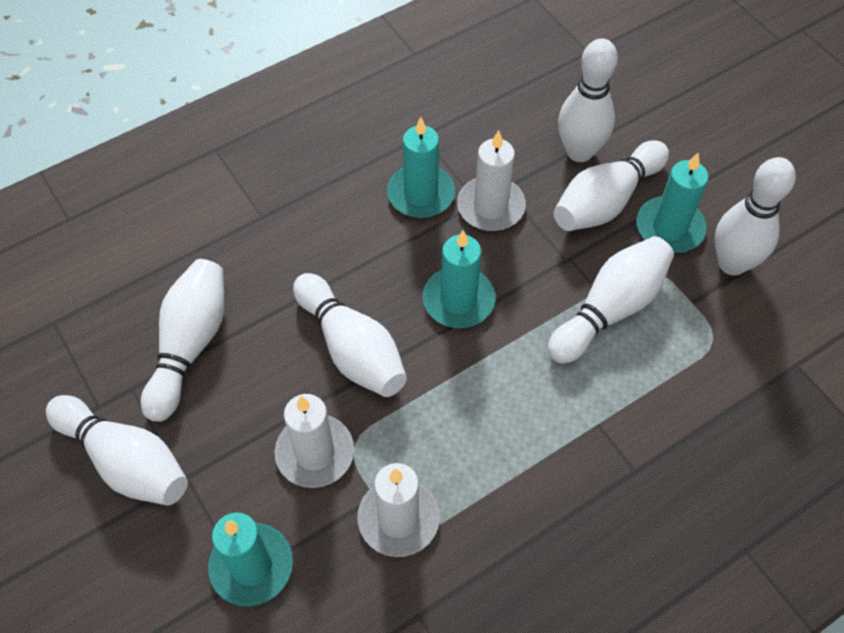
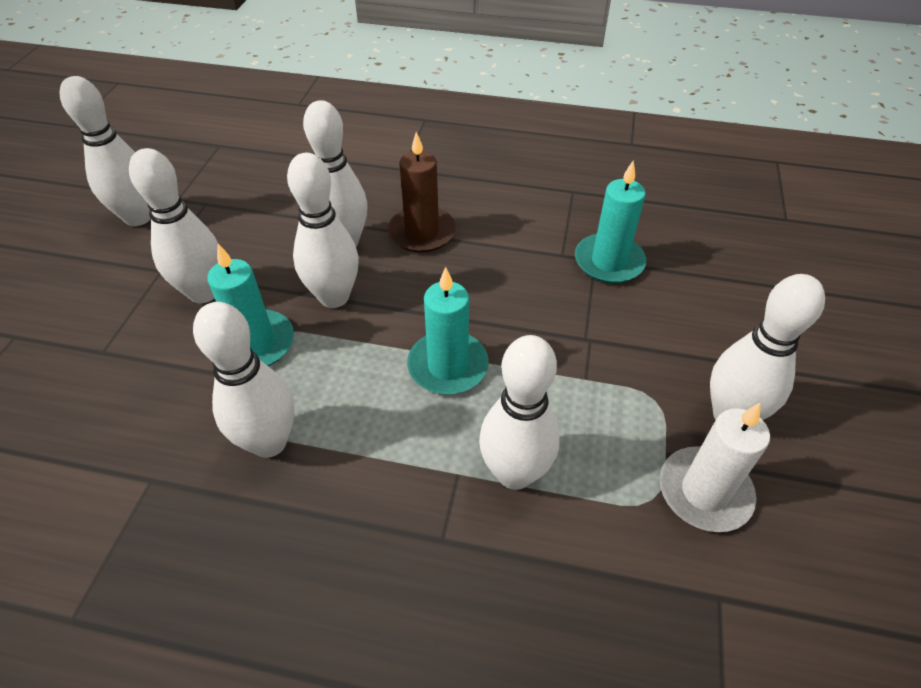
brown candle: none = 0 -> [388,132,456,253] = 1
turquoise candle: [208,513,293,606] [387,117,455,218] [423,230,495,328] [636,153,709,253] = 4 -> [207,244,294,366] [407,267,489,395] [575,161,646,283] = 3
white candle: [275,394,354,488] [357,463,440,557] [457,130,526,231] = 3 -> [660,403,770,532] = 1

